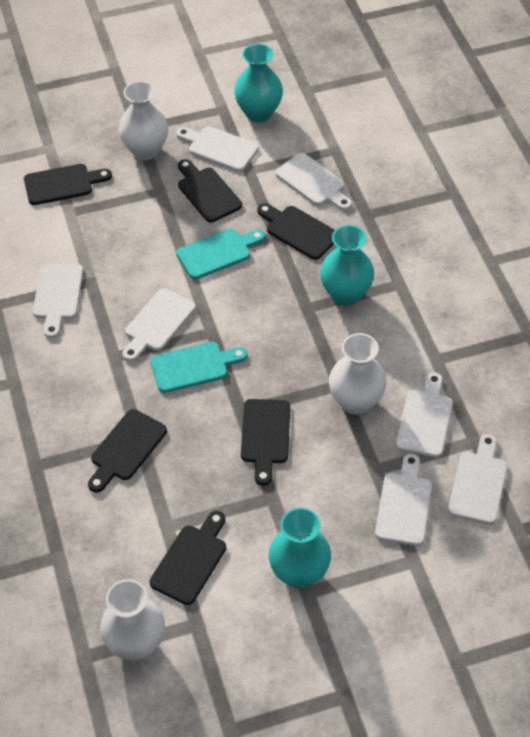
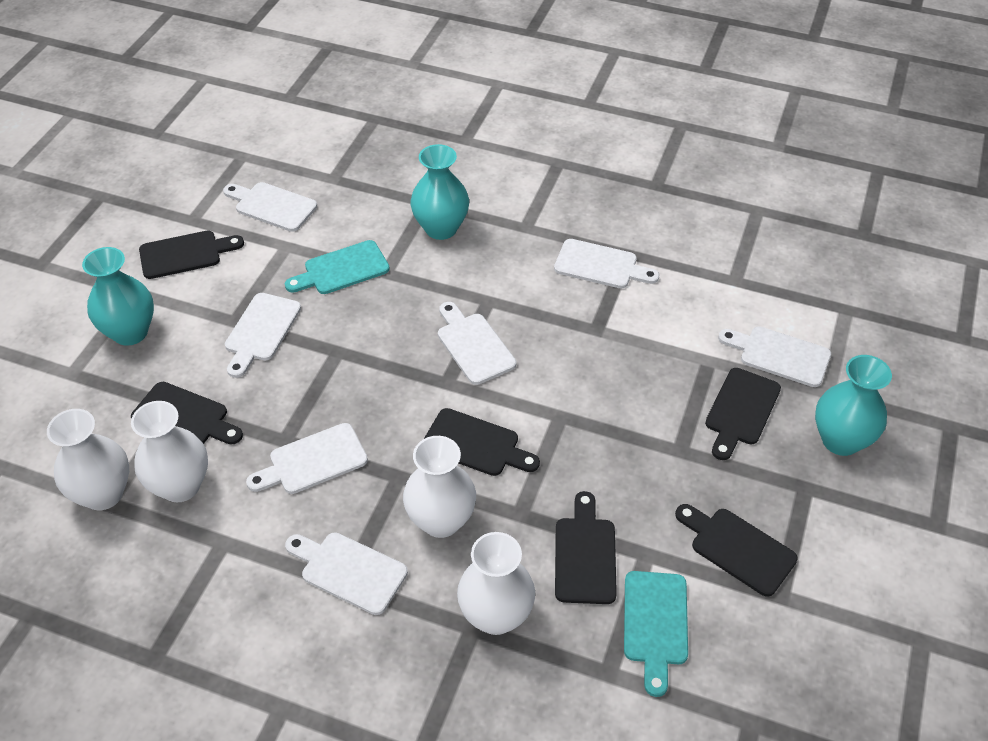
white vase: [100,579,165,660] [119,81,168,160] [329,333,386,415] = 3 -> [47,409,129,510] [131,401,208,502] [403,436,476,538] [457,532,535,635] = 4

